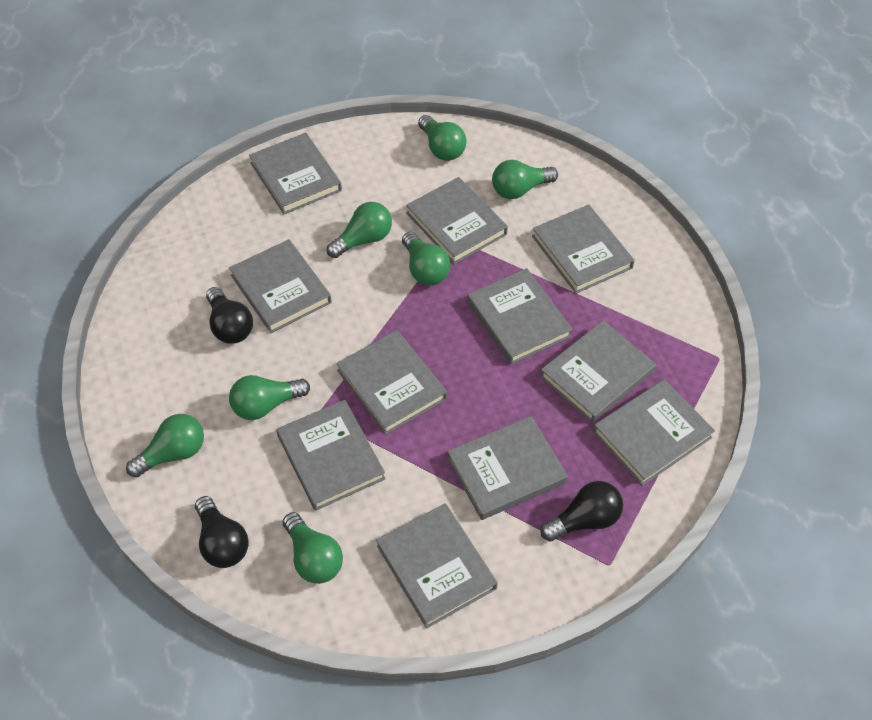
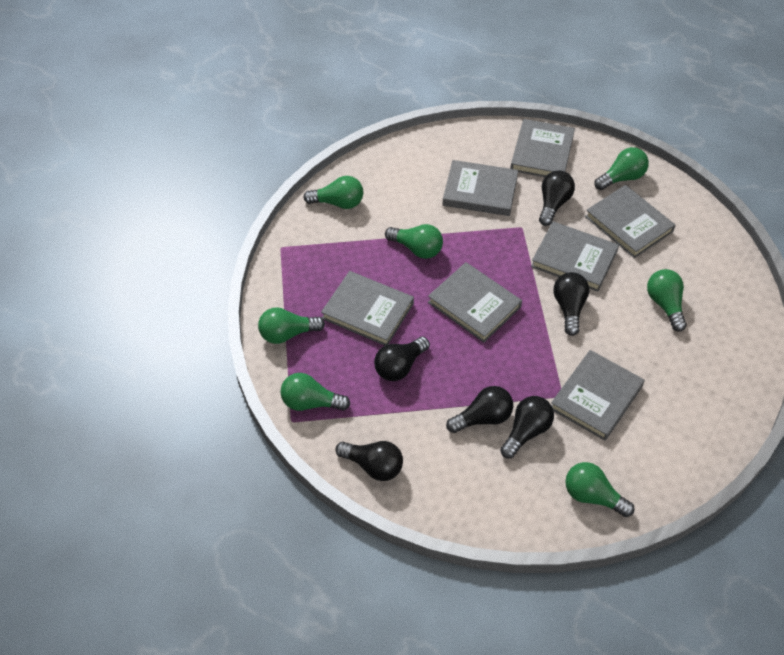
black light bulb: [195,496,249,568] [206,287,253,344] [541,481,623,541] = 3 -> [335,441,403,481] [374,336,430,381] [446,386,513,433] [500,396,554,459] [539,170,575,226] [553,272,589,336] = 6
grey book: [229,239,332,333] [249,133,342,214] [276,400,386,511] [336,330,447,435] [376,503,498,629] [406,177,508,264] [447,416,568,520] [467,268,573,364] [532,205,635,294] [540,321,656,423] [593,379,715,486] = 11 -> [321,271,414,346] [428,262,522,343] [443,160,518,216] [510,119,575,177] [531,221,619,292] [551,350,645,441] [585,185,676,258] = 7

